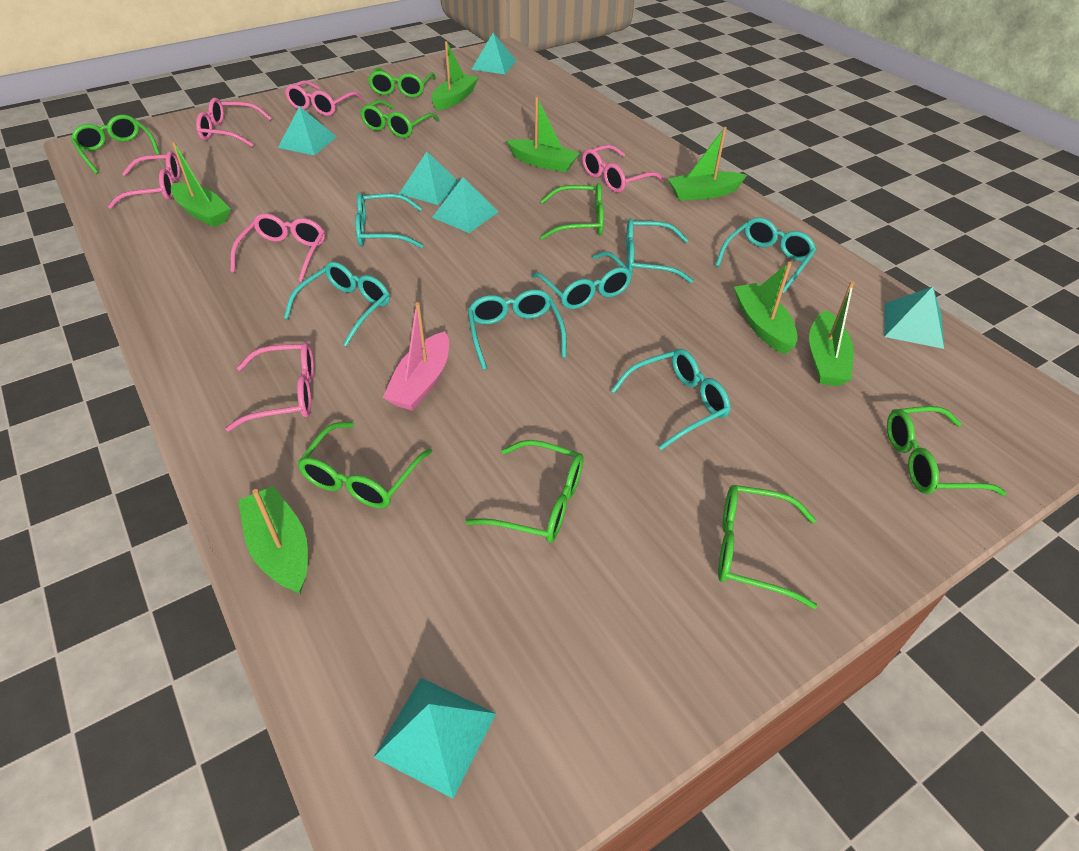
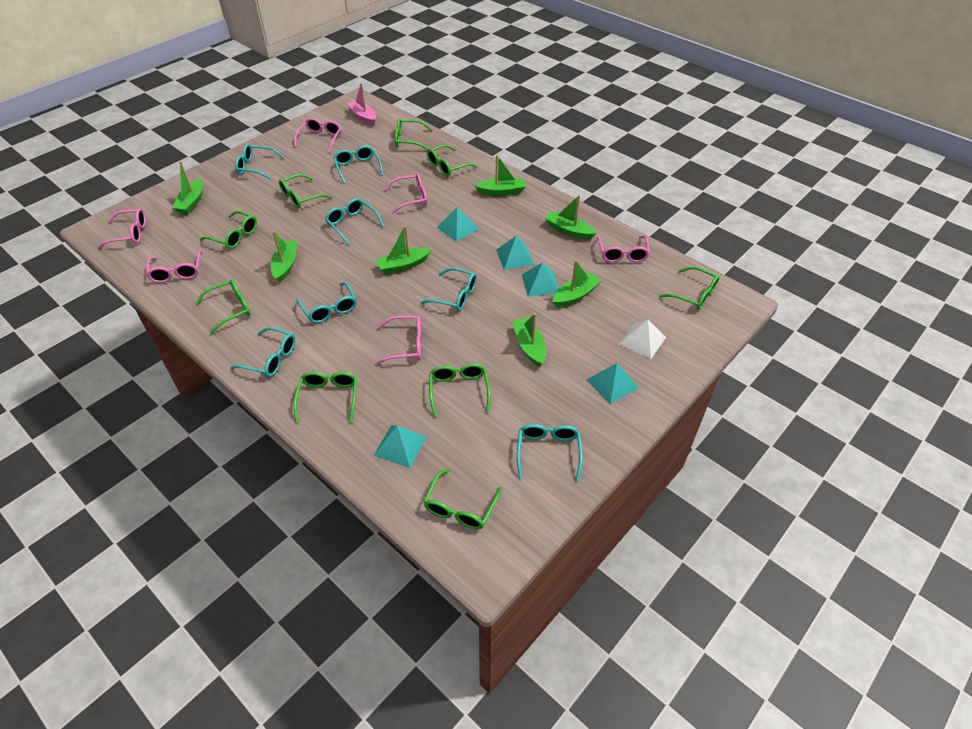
green glasses: [71,115,160,174] [297,422,432,509] [360,100,439,138] [368,68,436,98] [466,440,584,543] [540,183,604,240] [718,485,817,609] [887,406,1006,496] = 8 -> [195,279,250,334] [200,211,257,249] [279,174,332,208] [293,372,357,423] [395,118,432,150] [423,468,502,530] [427,145,477,176] [429,363,491,417] [659,267,720,310] = 9
turquoise pyramid: [278,106,337,155] [374,678,496,799] [399,152,459,205] [432,177,498,233] [471,33,516,74] [884,286,944,349] = 6 -> [373,425,427,468] [437,207,479,242] [496,236,534,270] [522,262,559,297] [587,363,639,404] = 5
white pyramid: none = 0 -> [619,320,666,359] = 1

